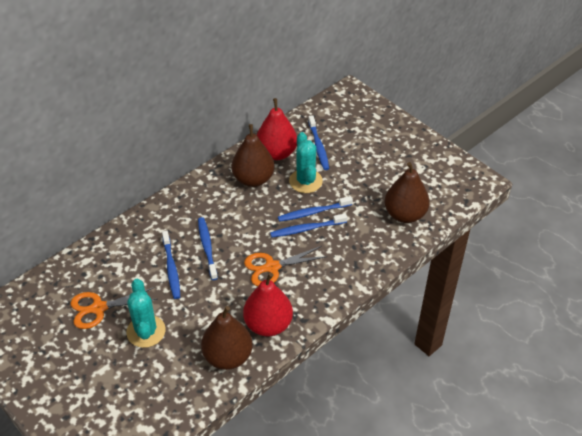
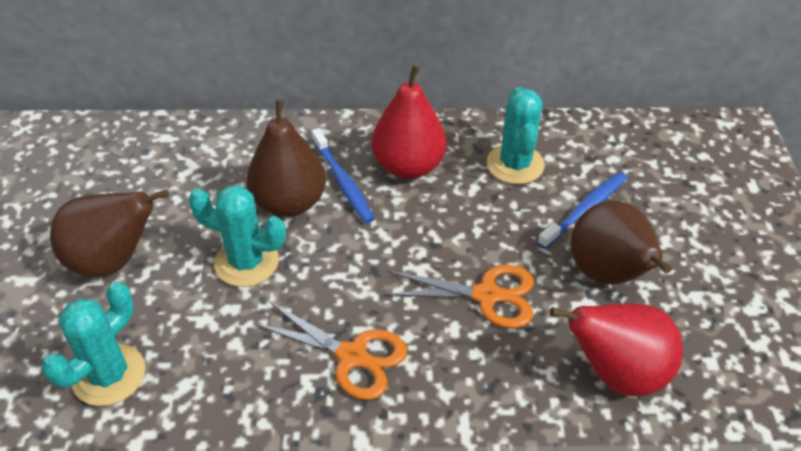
blue toothbrush: [162,231,180,299] [198,217,218,280] [270,213,347,237] [278,196,353,222] [308,115,329,170] = 5 -> [311,128,374,223] [537,172,627,249] = 2
turquoise cactus: [126,279,166,348] [289,132,323,193] = 2 -> [42,282,146,406] [188,185,286,287] [487,87,544,184] = 3

